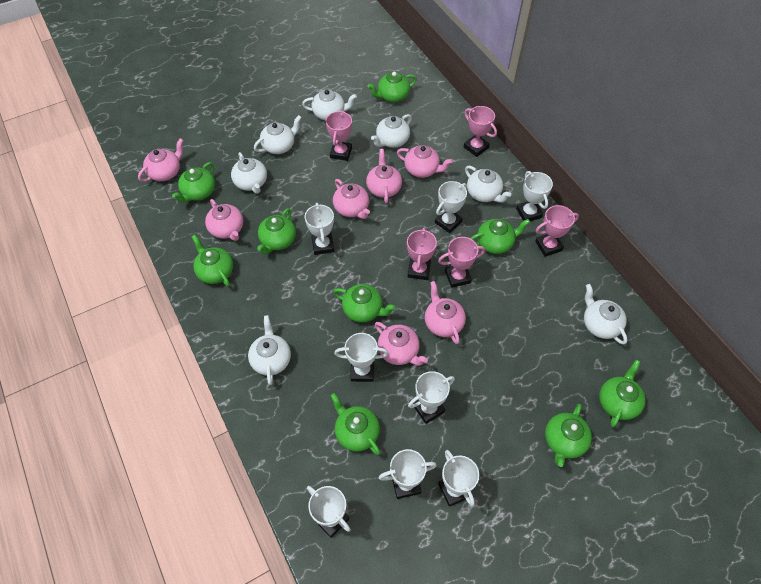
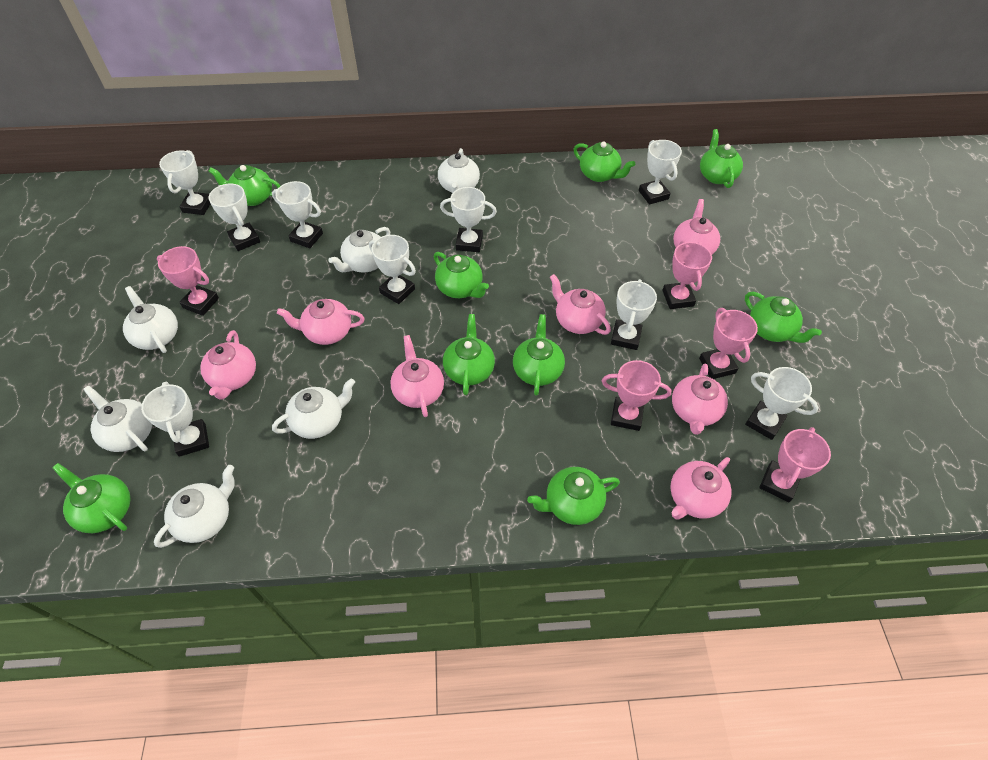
white teapot: [231,152,267,194] [248,315,291,385] [254,115,302,154] [302,89,357,120] [371,114,412,148] [465,166,511,203] [584,284,628,345] = 7 -> [83,385,152,452] [123,286,178,353] [154,465,234,548] [272,378,355,439] [328,227,390,272] [438,148,480,193] = 6
white trophy: [305,203,334,255] [307,486,351,538] [334,333,389,382] [378,449,437,499] [408,371,455,424] [435,181,467,233] [438,450,479,507] [516,171,553,221] = 8 -> [141,382,209,457] [159,150,211,215] [209,184,260,251] [272,181,323,248] [369,235,416,304] [440,187,497,252] [611,279,657,350] [639,140,682,205] [745,367,819,440] = 9

